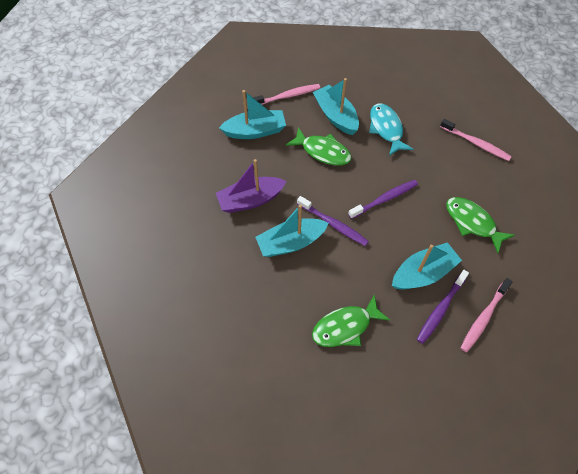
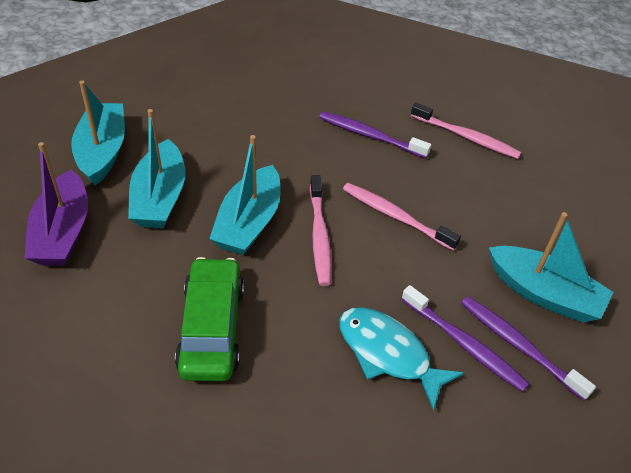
green car: none = 0 -> [175,257,244,381] = 1
green fish: [286,127,352,166] [312,294,390,347] [446,197,515,253] = 3 -> none = 0

